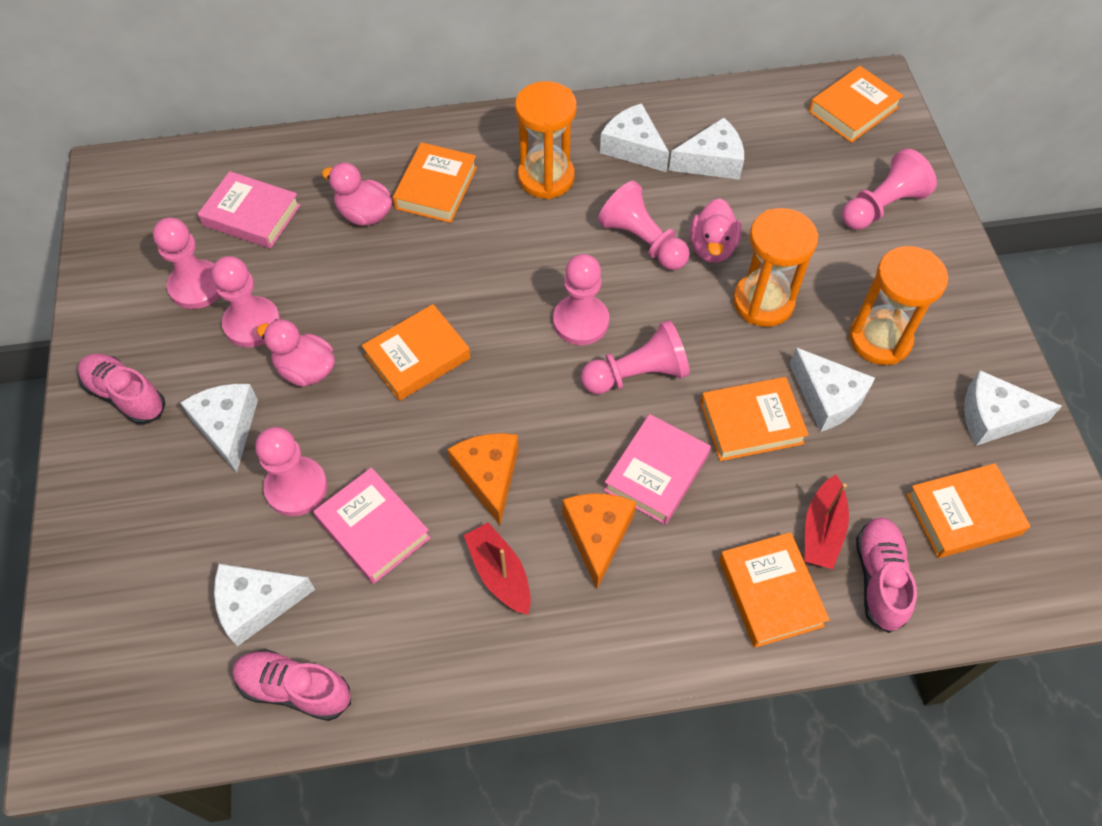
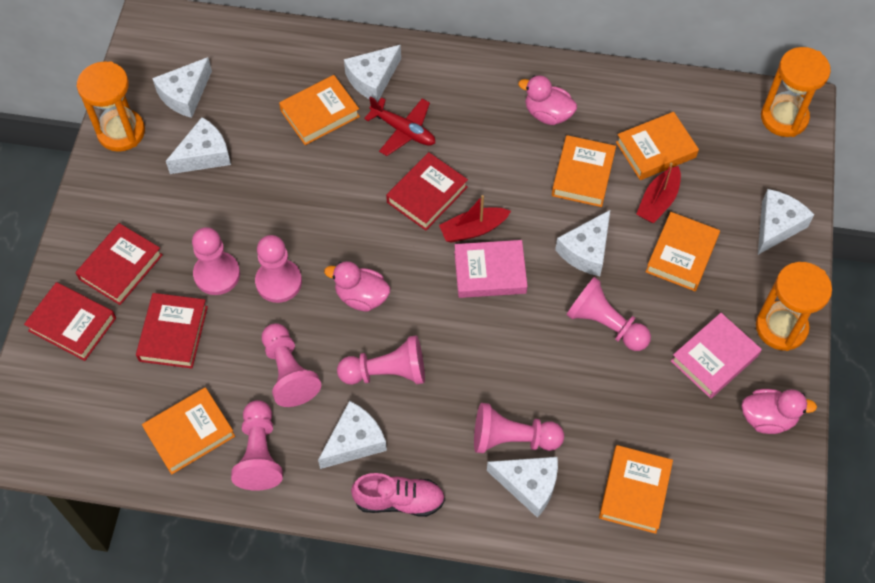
orange cheese: [448,433,519,525] [562,493,636,589] = 2 -> none = 0
pink book: [198,171,300,249] [313,467,431,584] [604,414,711,525] = 3 -> [454,240,527,298] [671,313,762,399] = 2
pink shoe: [78,354,165,424] [232,649,351,721] [856,517,917,633] = 3 -> [351,473,445,517] = 1
red book: none = 0 -> [24,282,116,361] [75,223,163,305] [136,293,208,369] [386,152,468,231] = 4
red plane: none = 0 -> [364,97,435,156] = 1
white cheese: [180,384,258,473] [214,564,315,646] [600,103,669,172] [669,118,744,180] [790,347,875,432] [964,370,1062,446] = 6 -> [152,57,212,118] [166,117,231,174] [318,401,387,469] [344,45,401,102] [487,457,558,518] [555,210,610,276] [758,189,814,255] = 7

